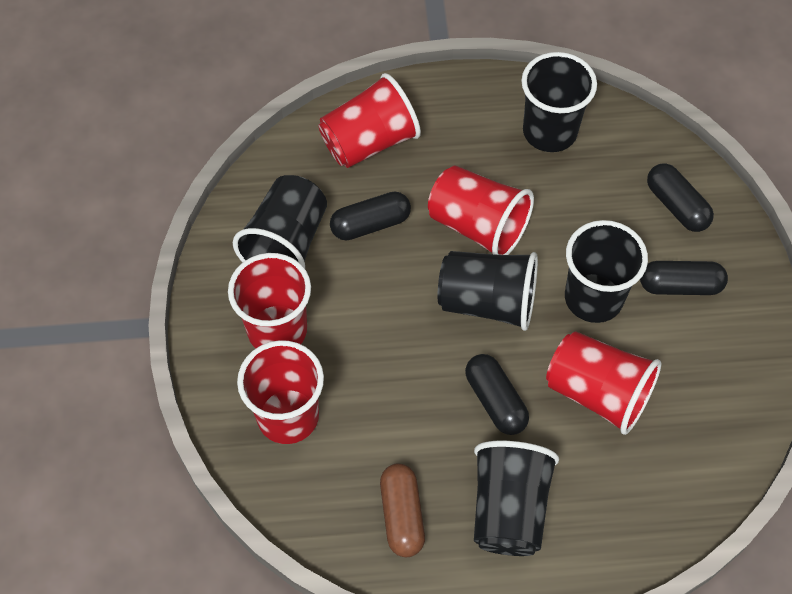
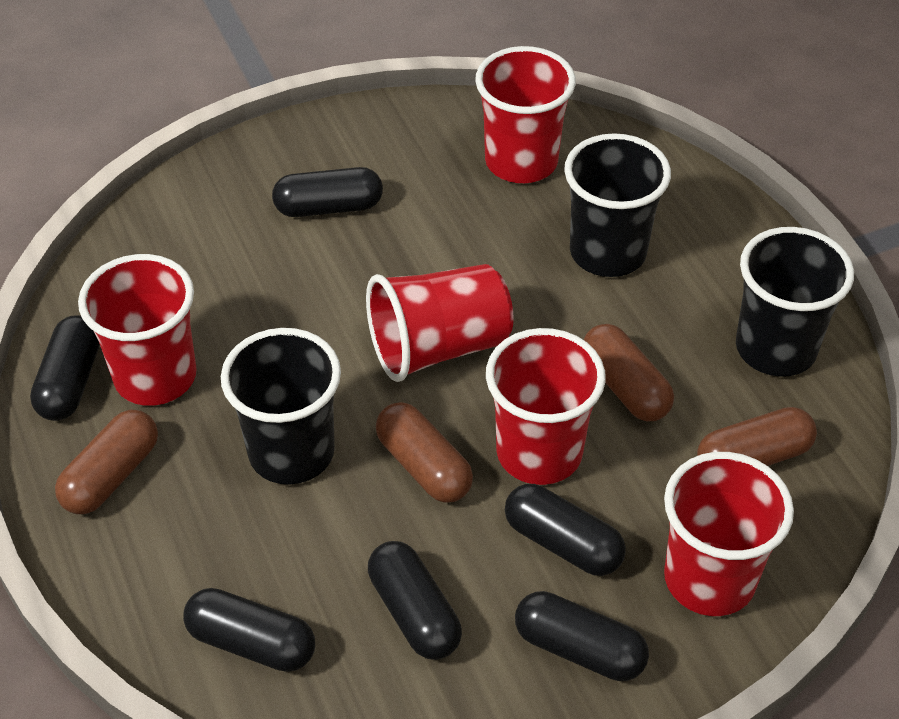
black capsule: [330,191,411,240] [465,354,529,435] [640,261,728,295] [647,163,714,232] = 4 -> [30,315,100,421] [183,588,315,672] [272,167,383,217] [368,541,462,660] [505,484,626,576] [515,591,649,681] = 6
black cup: [233,175,327,269] [438,251,538,331] [474,441,559,556] [522,52,597,152] [565,220,648,323] = 5 -> [221,328,341,484] [564,133,671,277] [736,227,854,377] = 3
brown capsule: [380,463,425,557] = 1 -> [55,410,158,514] [376,402,473,503] [584,324,674,422] [697,407,817,466] = 4

